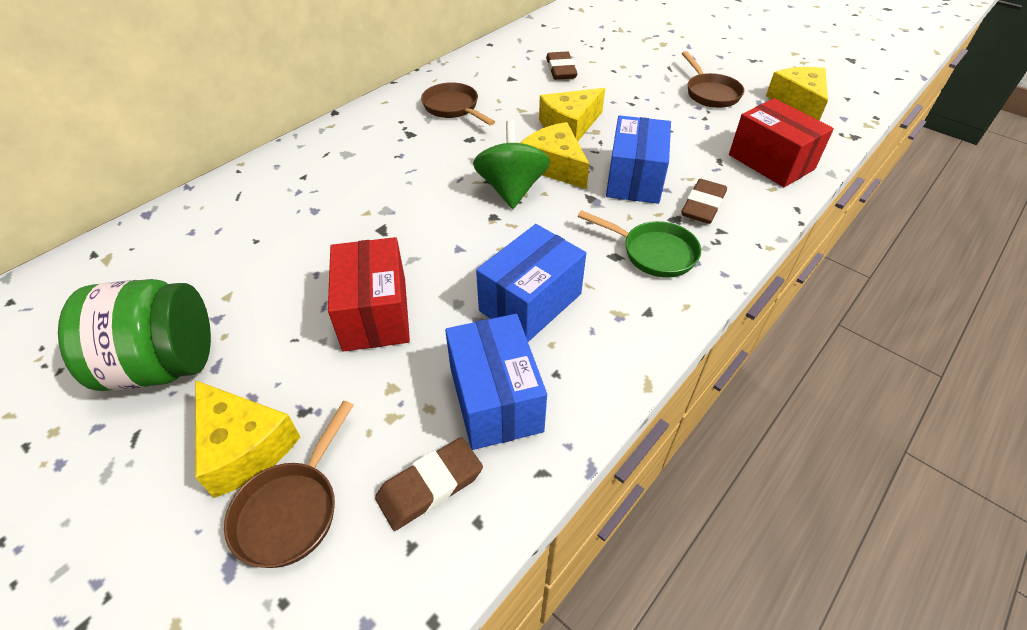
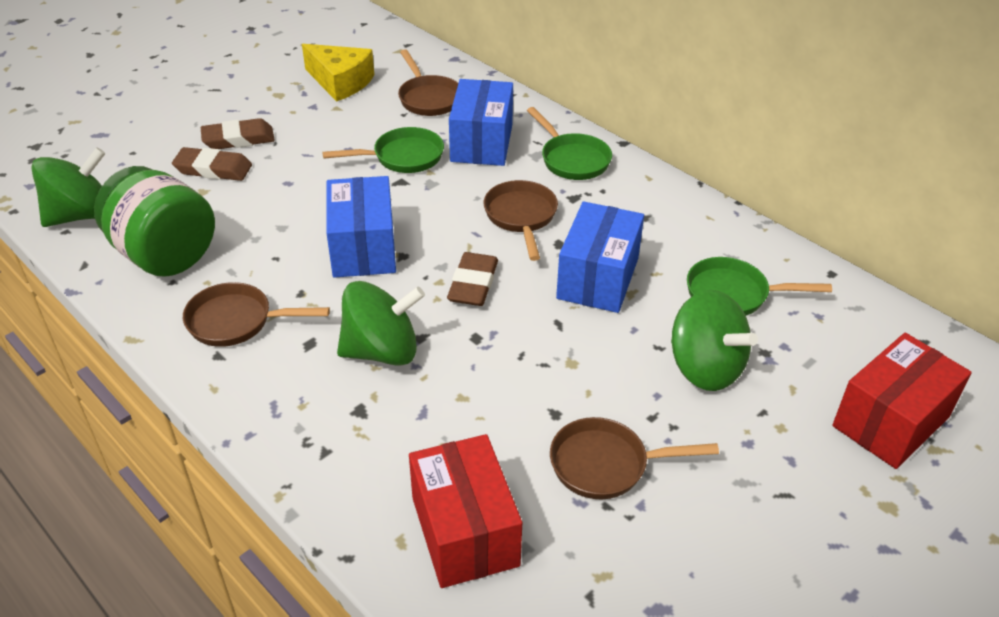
brown pan: [224,401,354,568] [421,82,495,125] [682,51,744,108] = 3 -> [183,282,330,347] [398,49,458,116] [483,180,558,261] [550,417,719,499] = 4
green pan: [578,210,701,278] = 1 -> [322,127,444,173] [527,107,612,180] [687,257,832,316] = 3
green spinning top: [473,120,550,208] = 1 -> [32,147,105,227] [337,281,425,366] [671,290,758,391] = 3
yellow cheese: [195,380,300,498] [521,122,589,189] [539,88,605,141] [766,67,828,121] = 4 -> [302,44,374,102] = 1

